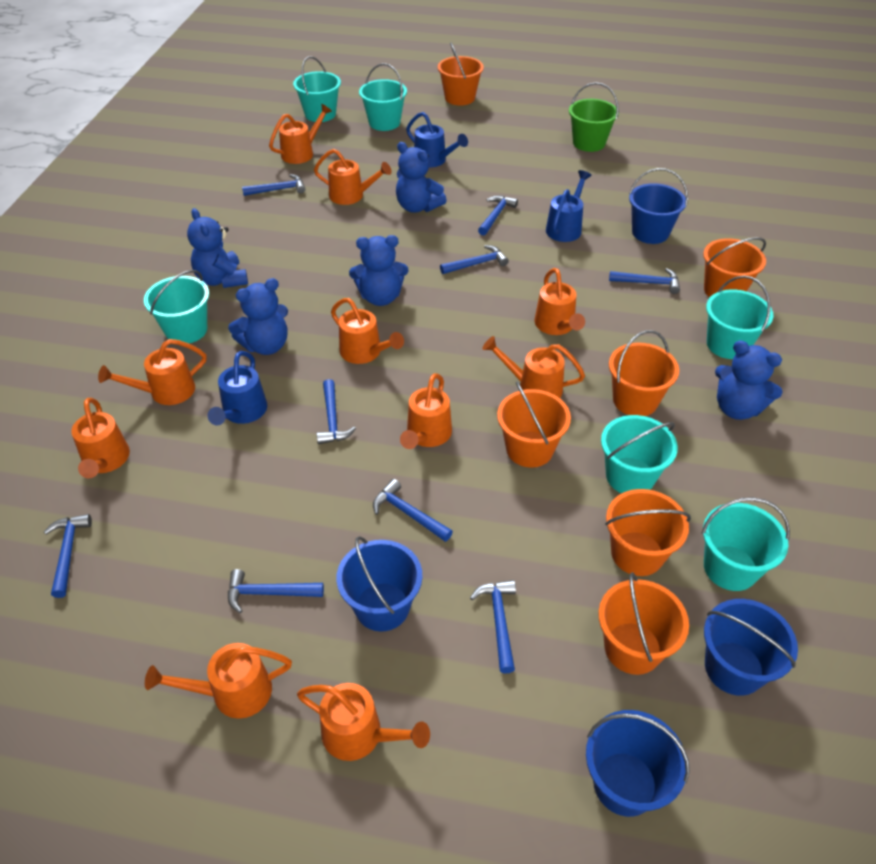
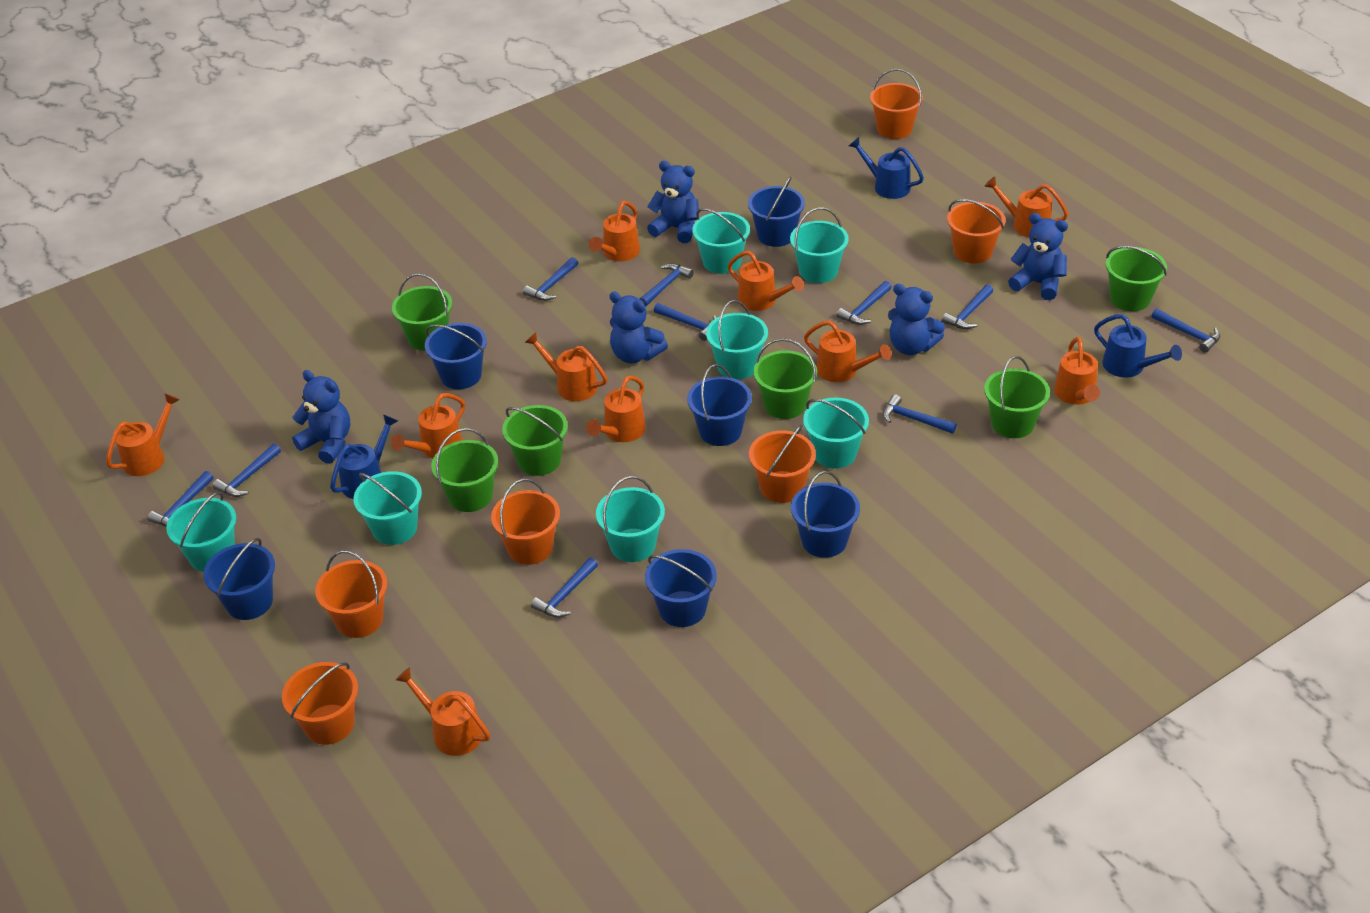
blue bucket: [336,536,422,631] [586,710,690,817] [629,168,688,244] [704,599,798,696] = 4 -> [203,538,275,620] [425,323,487,389] [645,549,717,627] [687,364,752,446] [748,176,805,247] [791,471,860,558] = 6
blue hammer: [44,514,92,598] [228,569,324,613] [242,174,305,196] [316,379,356,444] [373,479,453,542] [440,245,509,274] [470,580,516,673] [478,196,518,235] [609,268,680,294] = 9 -> [147,471,213,527] [213,444,281,497] [523,257,578,301] [531,557,598,618] [640,263,694,307] [654,303,717,341] [837,281,892,325] [883,394,957,434] [942,284,993,329] [1152,309,1220,353] = 10
green bucket: [569,82,619,152] = 1 -> [392,273,452,351] [431,428,498,512] [502,405,568,476] [753,338,817,419] [984,356,1050,438] [1106,246,1167,311] = 6
turquoise bucket: [144,270,209,343] [293,56,341,122] [359,63,407,131] [601,415,678,493] [701,497,790,591] [706,276,774,359] = 6 -> [166,492,236,572] [353,471,422,545] [596,476,665,562] [692,208,750,274] [706,300,768,379] [790,207,849,283] [803,397,869,469] = 7

